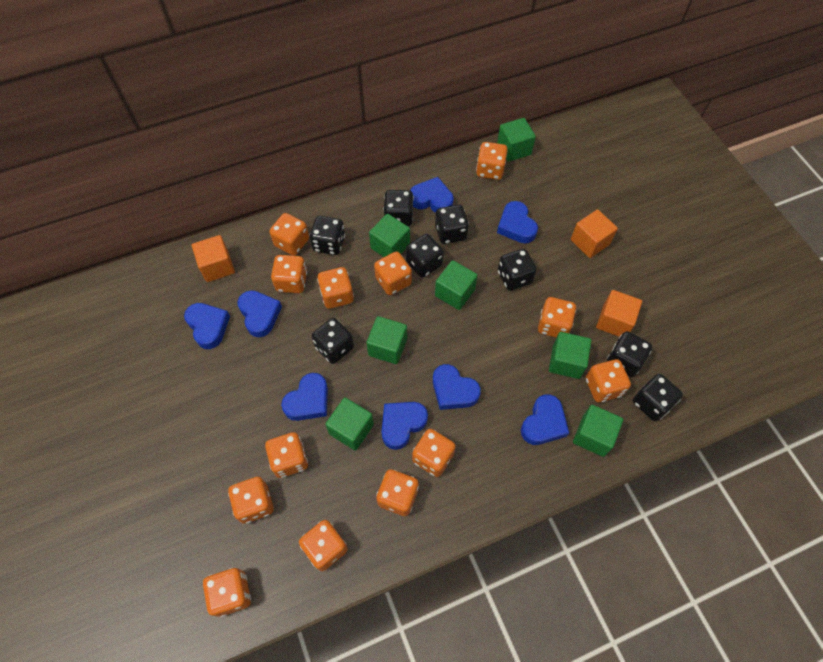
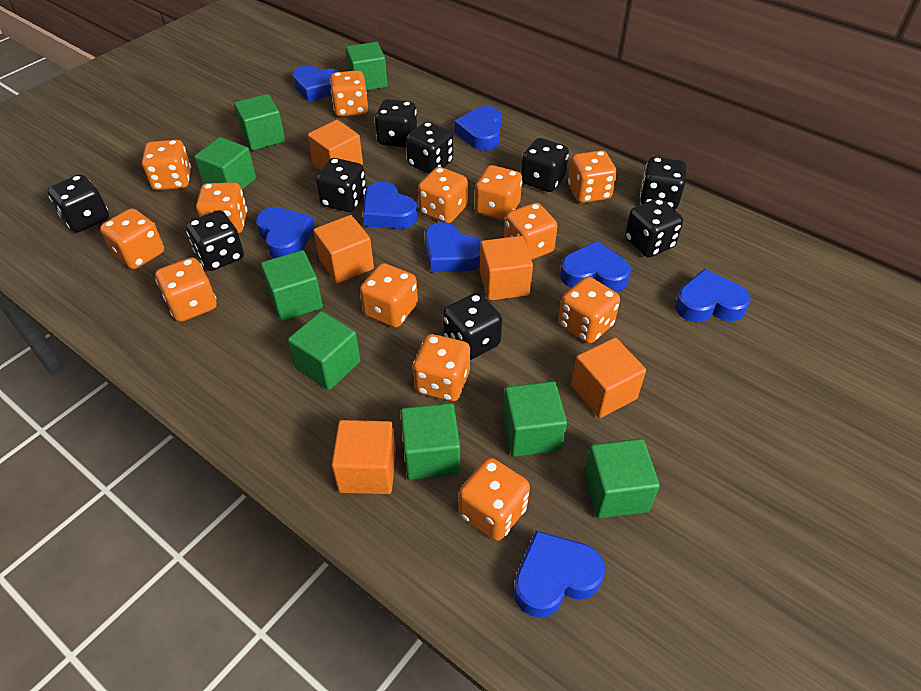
black dice: [310,216,345,255] [312,318,354,364] [383,190,414,226] [406,234,444,277] [435,205,469,244] [498,249,537,291] [607,331,652,377] [633,374,683,421] = 8 -> [47,174,109,233] [186,210,244,271] [316,158,366,212] [375,99,417,148] [406,122,453,174] [443,293,502,360] [521,138,569,192] [625,198,683,257] [640,157,686,210] = 9
green cube: [325,397,374,451] [367,316,407,364] [369,214,410,257] [435,260,478,310] [497,118,536,162] [549,332,591,379] [573,405,623,457] = 7 -> [194,137,256,190] [234,94,285,151] [261,250,323,321] [288,311,361,390] [346,42,387,91] [401,403,460,480] [503,381,567,457] [584,439,660,518] = 8
orange cube: [192,235,235,282] [571,210,618,258] [596,290,642,337] = 3 -> [308,120,363,170] [313,215,374,284] [331,420,396,494] [480,236,533,301] [571,338,646,418] = 5

